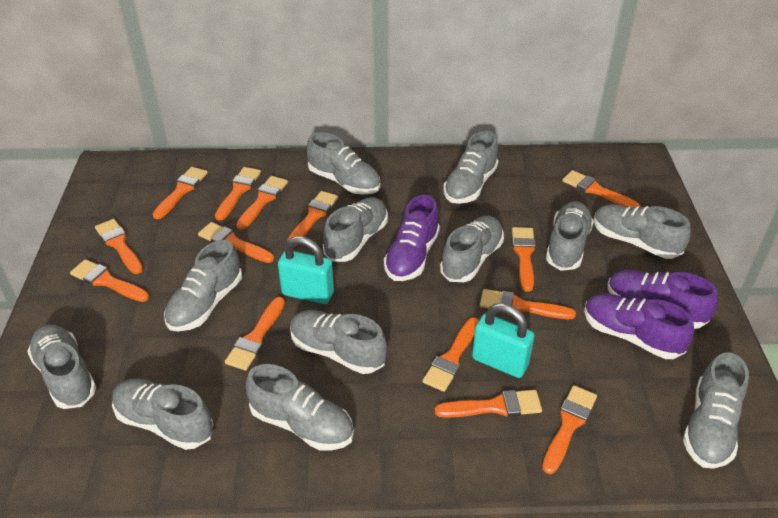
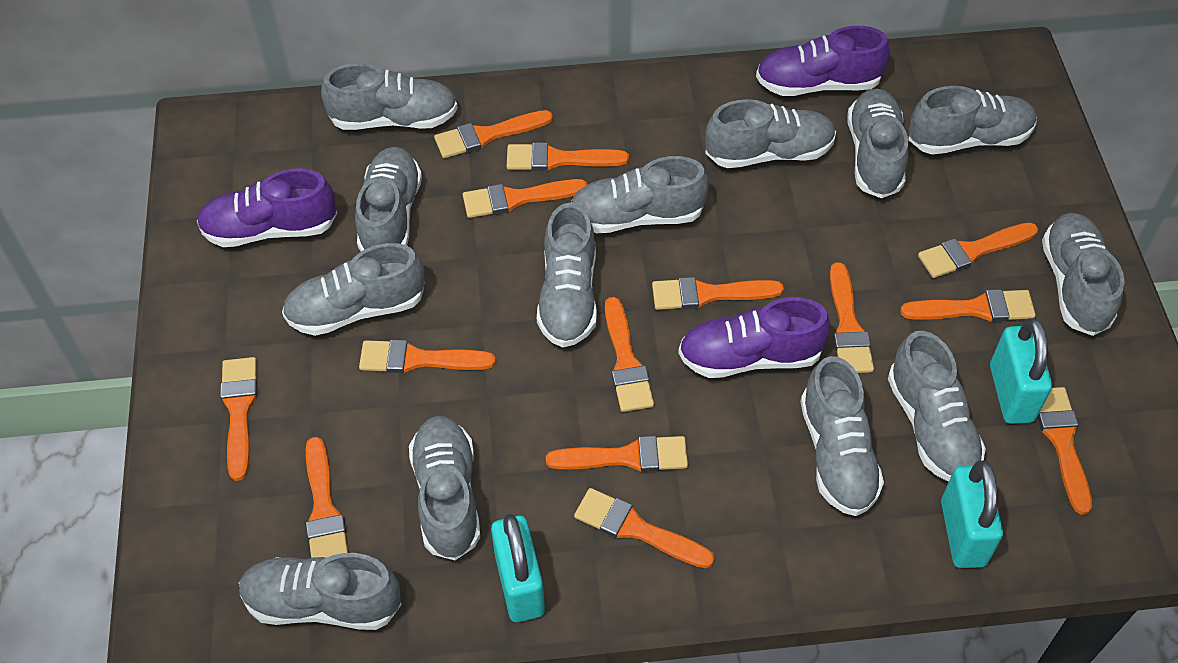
grey shoe: [27,325,96,409] [112,379,214,450] [164,240,242,332] [246,364,354,451] [290,310,387,374] [307,132,380,195] [323,197,388,262] [440,216,504,282] [444,131,498,204] [546,201,594,271] [594,204,691,259] [683,352,749,469] = 12 -> [239,553,402,630] [282,243,425,336] [321,63,458,130] [355,147,422,252] [409,416,480,560] [537,203,597,347] [571,156,709,233] [705,99,836,168] [800,356,884,516] [847,89,909,198] [888,331,986,482] [908,86,1037,155] [1042,213,1125,336] = 13
turquoise padlock: [278,236,334,304] [472,303,535,378] = 2 -> [491,513,545,622] [941,460,1003,568] [990,318,1052,424] = 3

